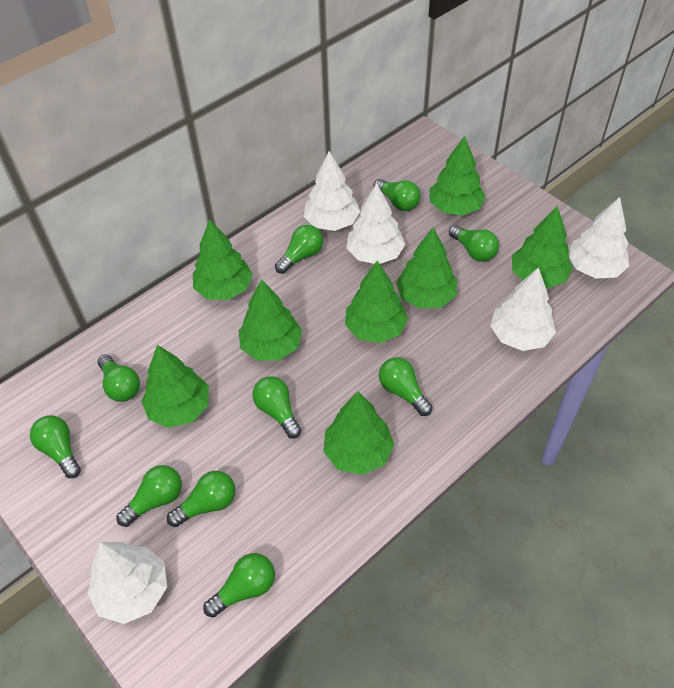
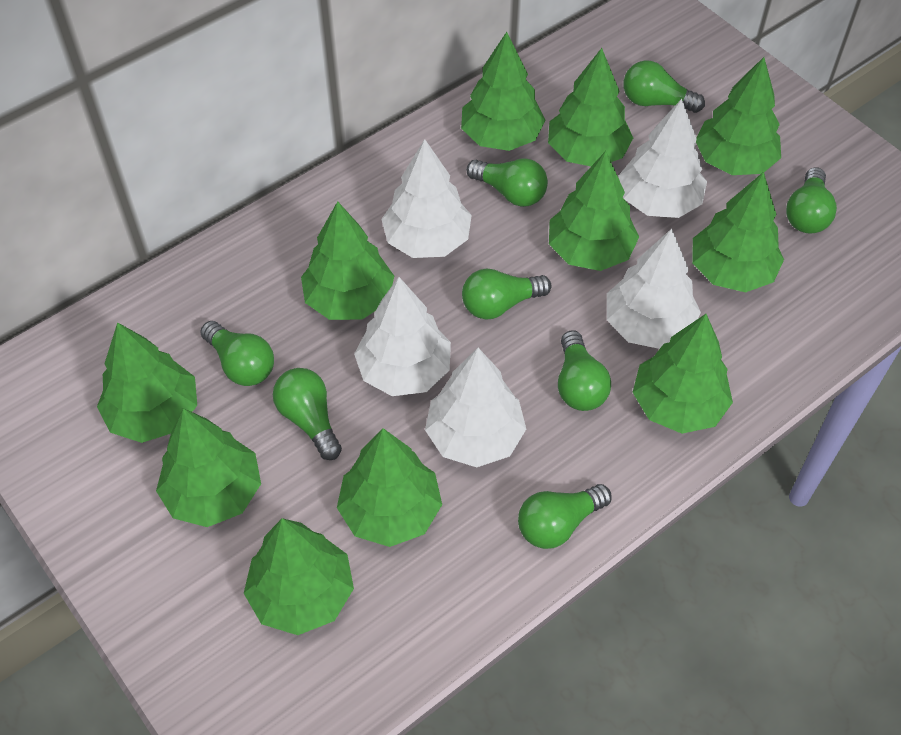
green light bulb: [30,415,81,478] [98,354,140,402] [116,465,182,527] [167,471,236,527] [203,553,275,618] [252,376,302,439] [275,225,323,274] [374,179,421,211] [379,357,433,416] [449,225,499,262] = 10 -> [200,321,274,386] [273,368,342,460] [462,269,551,320] [466,159,548,207] [518,484,612,549] [558,330,611,411] [623,60,705,113] [786,167,837,234] = 8
green tree: [142,345,209,428] [193,219,253,300] [239,279,302,360] [323,391,394,475] [345,260,408,343] [396,227,457,309] [430,136,486,216] [512,206,573,288] = 8 -> [97,322,197,443] [156,408,261,527] [244,518,354,635] [301,201,394,320] [337,428,442,547] [461,32,546,151] [548,48,633,166] [549,151,639,271] [632,314,733,434] [692,172,784,292] [696,57,781,175] = 11

